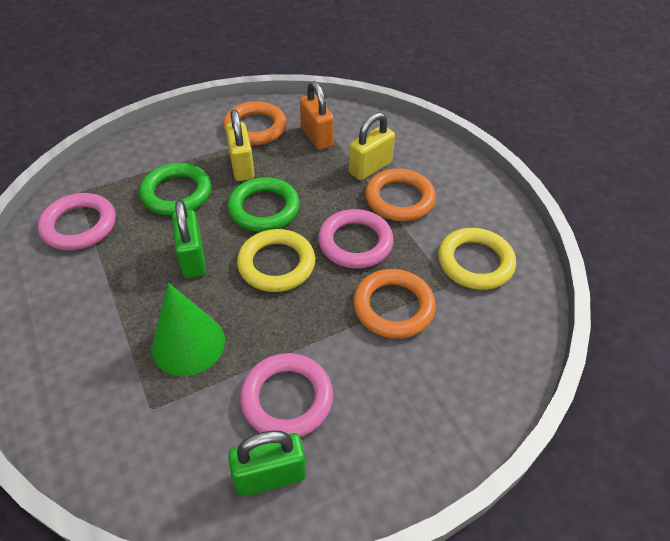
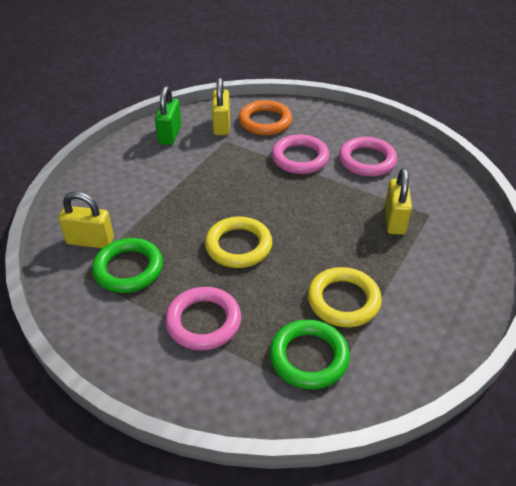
green cone: [151,283,225,376] = 1 -> none = 0
green padlock: [172,200,206,278] [228,430,306,496] = 2 -> [155,86,181,145] = 1
orange padlock: [300,81,334,150] = 1 -> none = 0
orange ring: [223,101,287,145] [353,269,436,339] [365,168,436,221] = 3 -> [239,100,292,135] = 1
yellow padlock: [226,109,255,181] [348,112,395,180] = 2 -> [58,192,114,248] [212,77,230,135] [385,168,412,235] = 3

